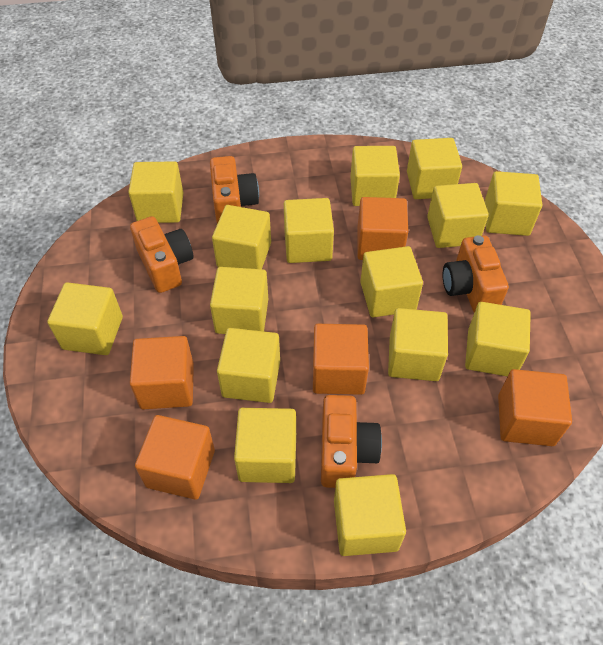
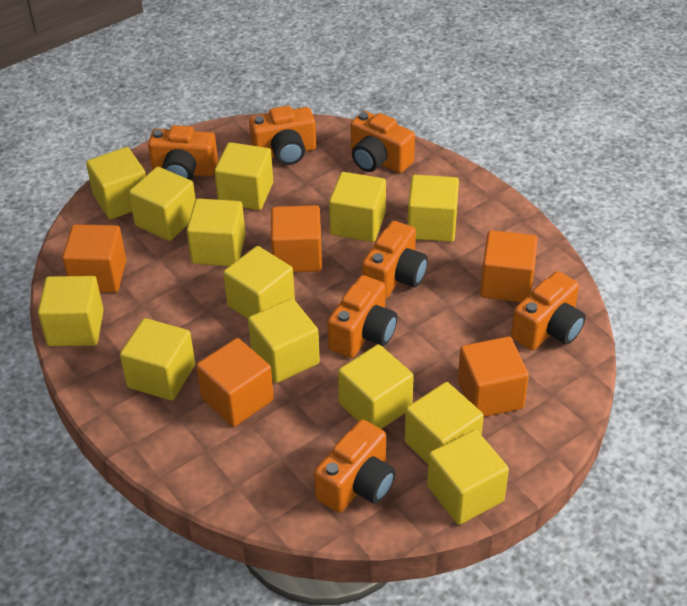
orange camera: [130,216,194,293] [210,156,259,224] [321,395,382,488] [443,235,509,313] = 4 -> [148,125,218,180] [249,106,316,165] [314,420,396,513] [327,275,398,358] [351,111,415,173] [362,221,428,299] [511,271,586,350] = 7
yellow cube: [47,282,123,355] [128,161,183,223] [210,267,268,334] [212,205,271,269] [217,328,280,403] [234,408,296,483] [284,198,334,263] [334,474,406,556] [350,146,400,206] [360,246,423,317] [388,308,448,381] [407,138,462,199] [427,183,489,248] [465,302,531,377] [484,171,542,236] = 15 -> [38,276,104,346] [86,147,146,220] [120,318,195,400] [129,167,196,241] [187,199,246,266] [214,142,273,210] [223,246,295,319] [248,298,320,383] [329,172,386,242] [338,344,414,429] [404,382,484,464] [408,175,459,242] [427,430,509,525] = 13

